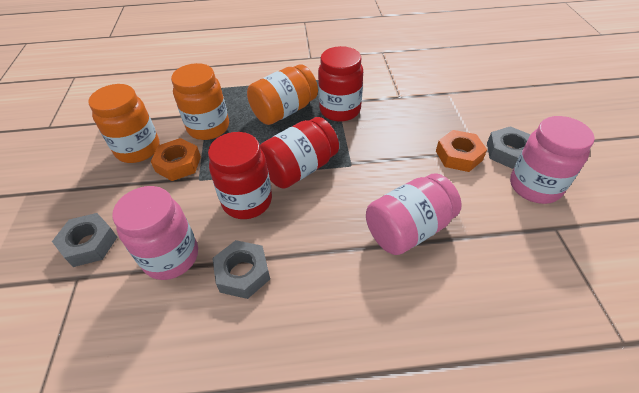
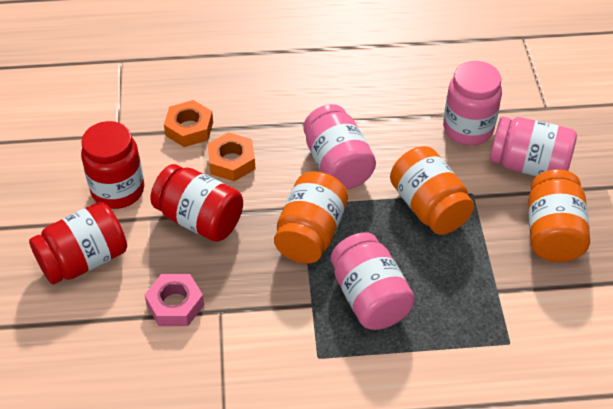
grey nut: [52,213,117,267] [212,240,270,299] [487,126,531,169] = 3 -> none = 0
pink jar: [112,186,198,280] [366,173,462,255] [510,116,595,204] = 3 -> [303,104,376,190] [331,232,415,330] [443,61,502,145] [490,116,577,176] = 4
pink nut: none = 0 -> [144,274,204,326] = 1

